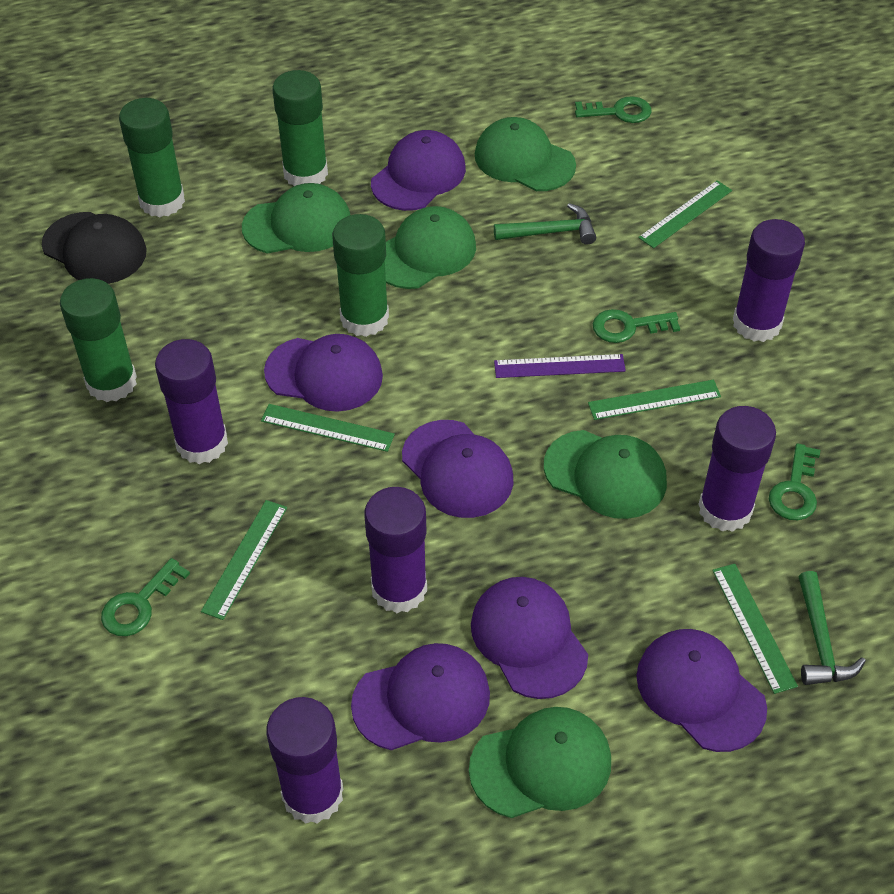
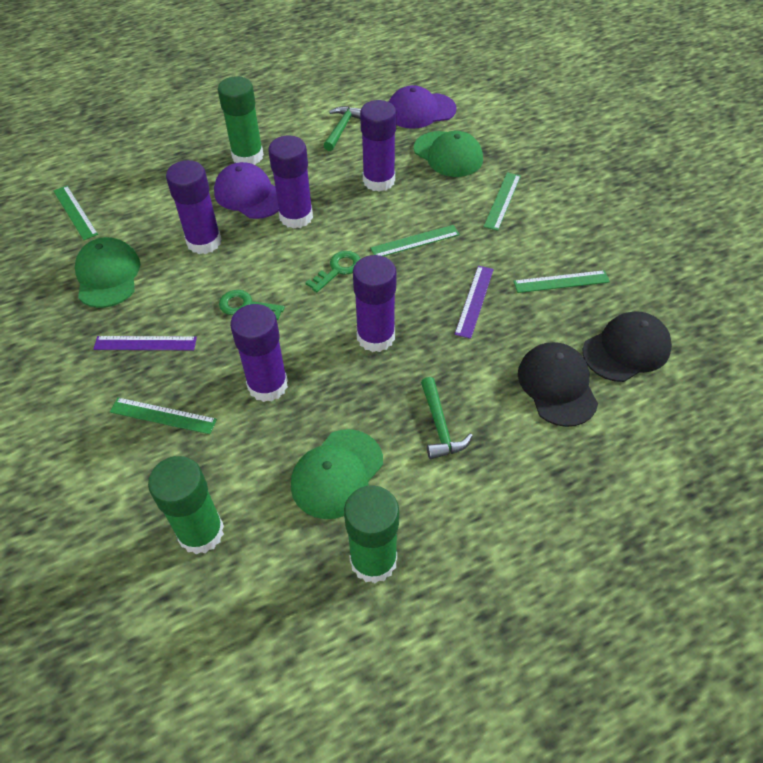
black cap: [42,212,147,284] = 1 -> [518,342,598,427] [583,311,672,382] = 2
green cap: [242,183,350,254] [385,206,476,289] [469,707,611,818] [475,117,576,191] [544,430,667,519] = 5 -> [75,237,140,308] [291,429,383,519] [414,131,483,177] = 3
green glue stick: [60,278,137,402] [119,98,185,218] [272,70,328,186] [332,214,389,337] = 4 -> [148,456,224,554] [218,76,264,165] [344,485,399,583] = 3
green key: [101,558,190,636] [575,96,651,123] [593,309,680,343] [769,443,820,520] = 4 -> [219,290,284,320] [305,251,360,292] = 2
purple cap: [264,334,383,412] [351,643,490,750] [371,130,466,211] [402,420,513,518] [471,577,588,699] [637,629,767,752] = 6 -> [214,162,279,219] [389,85,457,129] = 2
purple ruler: [494,354,626,378] = 1 -> [93,336,197,350] [455,266,494,339] = 2

